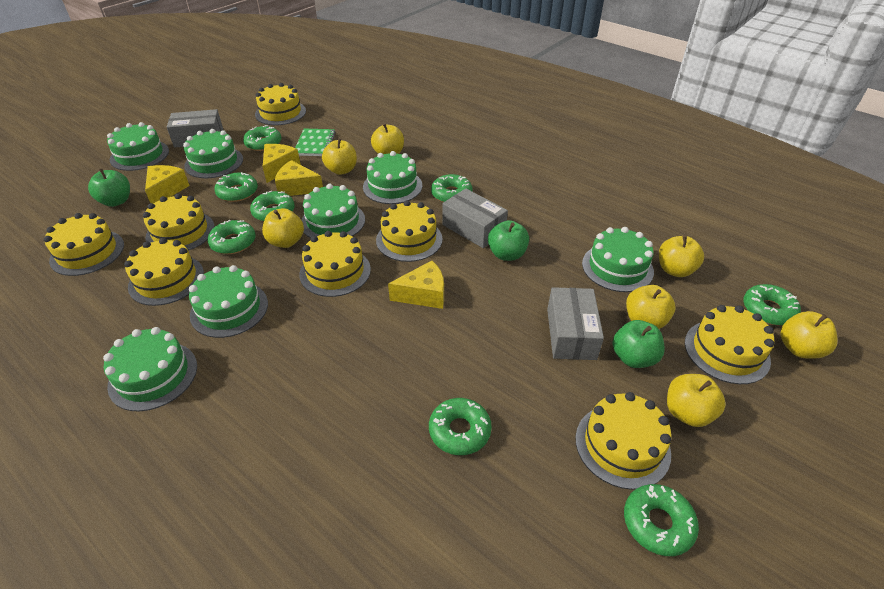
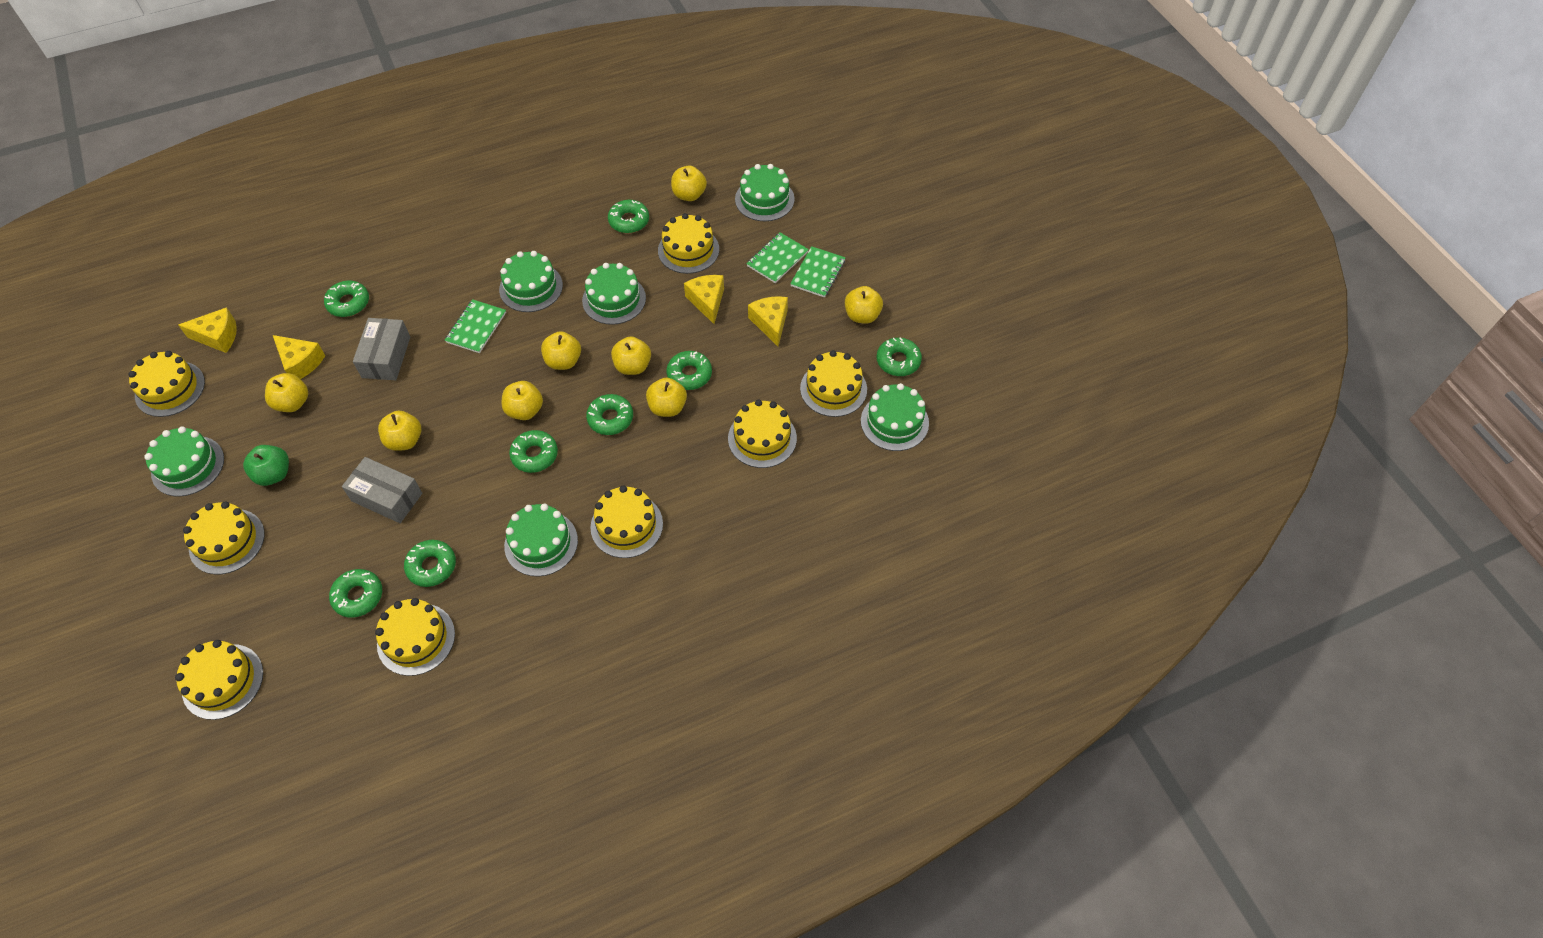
green apple: [88,168,130,207] [488,220,529,261] [612,320,665,368] = 3 -> [243,445,289,486] = 1
green cake: [103,327,197,411] [107,122,169,171] [183,129,243,178] [189,265,268,338] [301,184,365,238] [363,151,422,204] [582,227,654,292] = 7 -> [144,427,224,496] [499,251,563,312] [504,504,578,577] [582,263,646,325] [735,164,795,221] [861,383,929,451] = 6
green notebook: [295,129,336,156] = 1 -> [445,299,506,353] [746,232,809,283] [790,246,846,298] = 3
grey box: [167,109,223,148] [442,188,508,248] [547,287,604,360] = 3 -> [342,457,422,523] [353,318,410,380] = 2
yellow apple: [262,208,304,248] [322,138,357,175] [371,123,404,154] [626,285,676,329] [659,235,704,277] [667,374,726,427] [780,311,838,359] = 7 -> [265,373,308,412] [378,411,421,451] [502,381,543,420] [541,331,581,370] [611,336,651,375] [646,377,687,417] [671,166,707,201] [845,286,883,324] = 8

